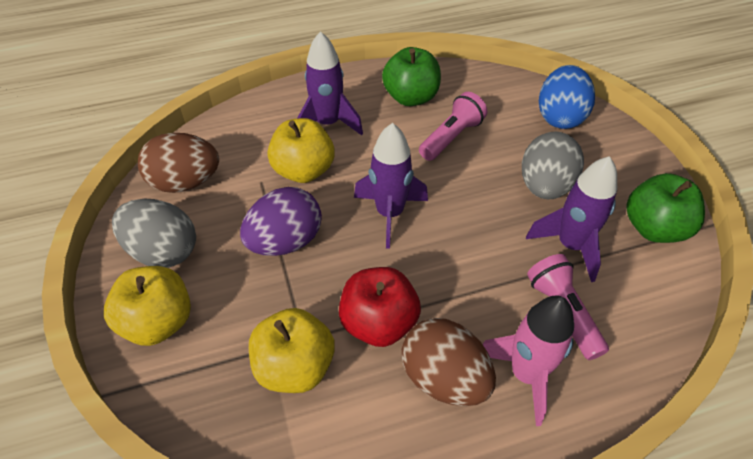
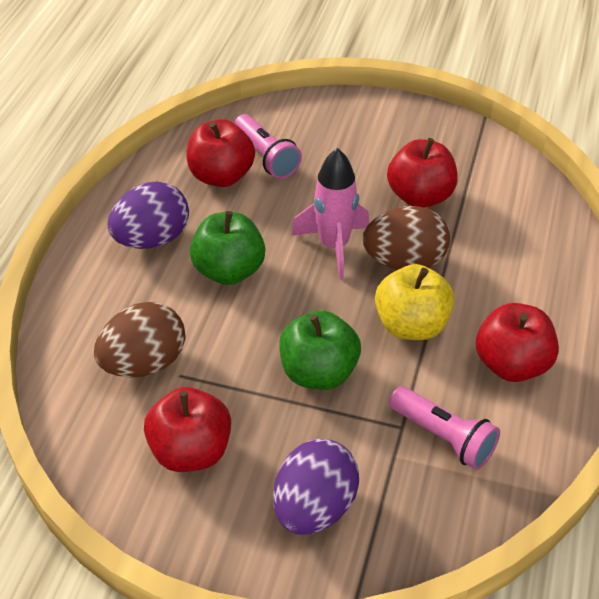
blue egg: [539,65,595,129] = 1 -> none = 0
grey egg: [112,199,196,268] [522,131,584,199] = 2 -> none = 0
purple egg: [240,187,322,256] = 1 -> [108,181,189,249] [273,439,359,535] = 2
purple rocket: [297,31,363,135] [354,123,428,249] [526,156,617,282] = 3 -> none = 0
red apple: [339,267,421,347] = 1 -> [144,387,231,472] [187,119,255,187] [387,138,458,208] [476,303,559,382] = 4
yellow apple: [104,266,191,346] [249,308,335,393] [268,118,335,183] = 3 -> [375,264,454,340] = 1

